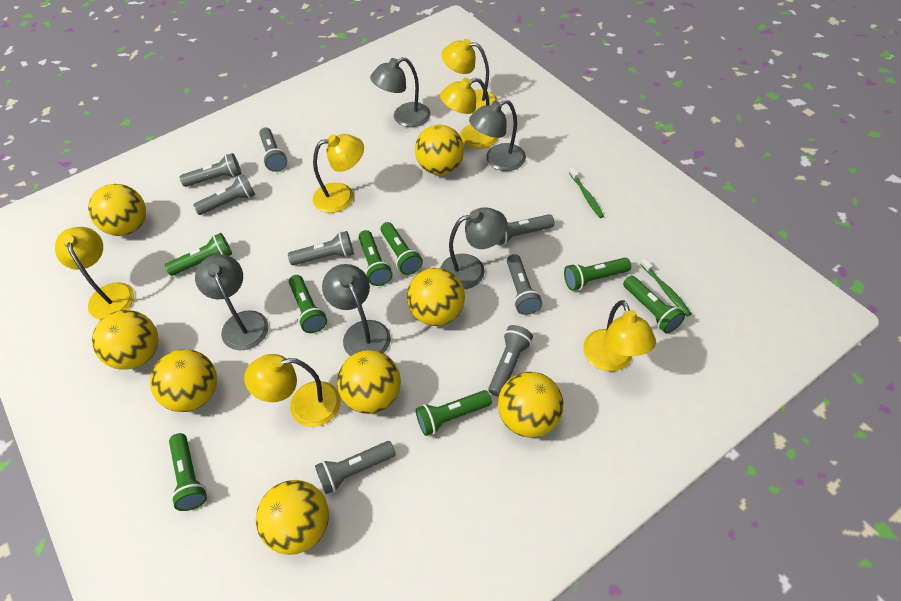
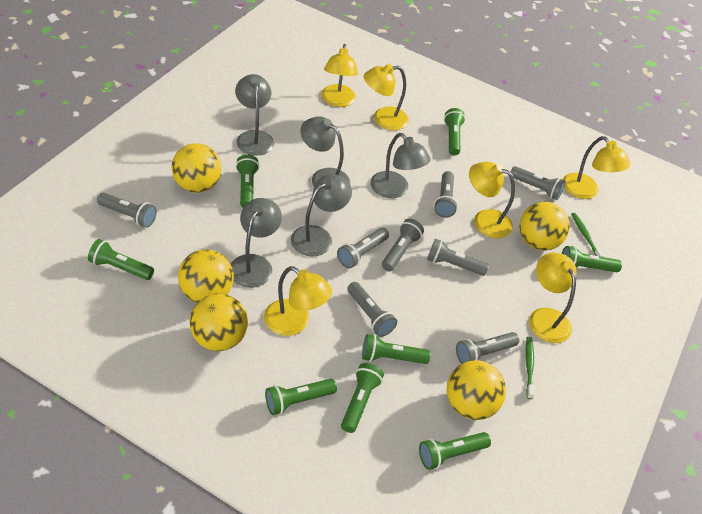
yellow ball: [88,184,146,236] [92,310,158,370] [150,349,217,412] [256,480,329,555] [337,350,401,414] [407,268,465,326] [415,124,464,175] [498,372,563,438] = 8 -> [172,143,222,193] [178,249,234,303] [190,294,248,351] [446,360,506,420] [519,202,570,251] = 5

